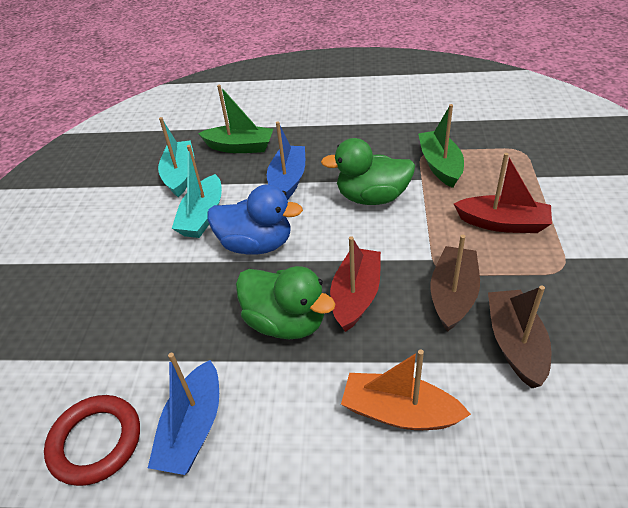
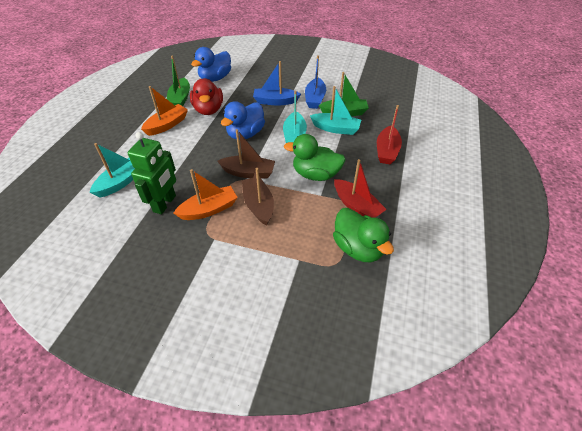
blue duck: [207,185,303,255] = 1 -> [191,47,231,82] [221,101,265,140] = 2
green robot: none = 0 -> [128,132,176,214] = 1
orange boat: [341,349,471,430] = 1 -> [141,86,188,136] [174,169,238,220] = 2
red duck: none = 0 -> [190,78,223,115] = 1
red ring: [44,395,140,486] = 1 -> none = 0
turquoise boat: [158,117,194,197] [172,145,222,238] = 2 -> [90,143,135,198] [283,91,307,143] [310,86,361,135] = 3

